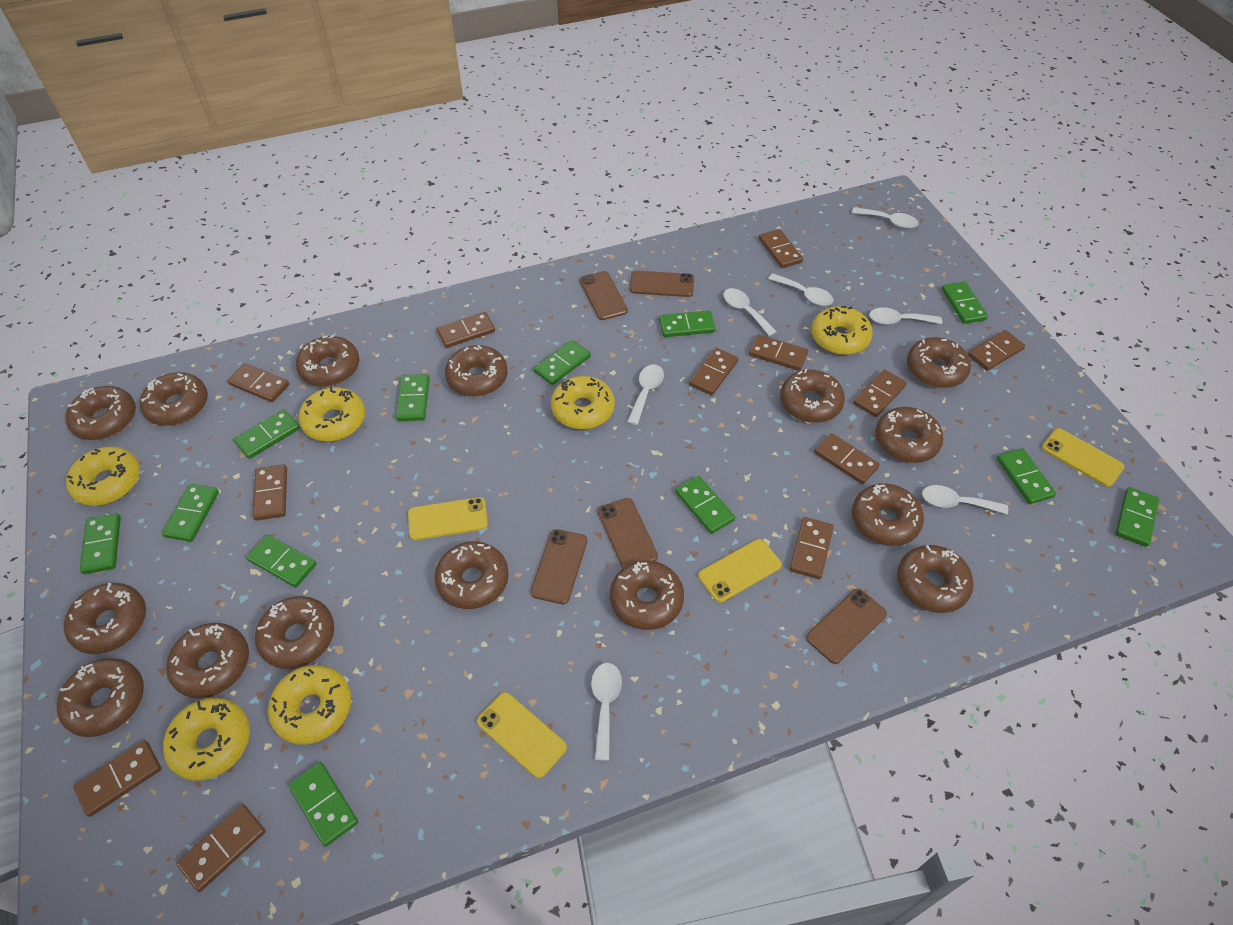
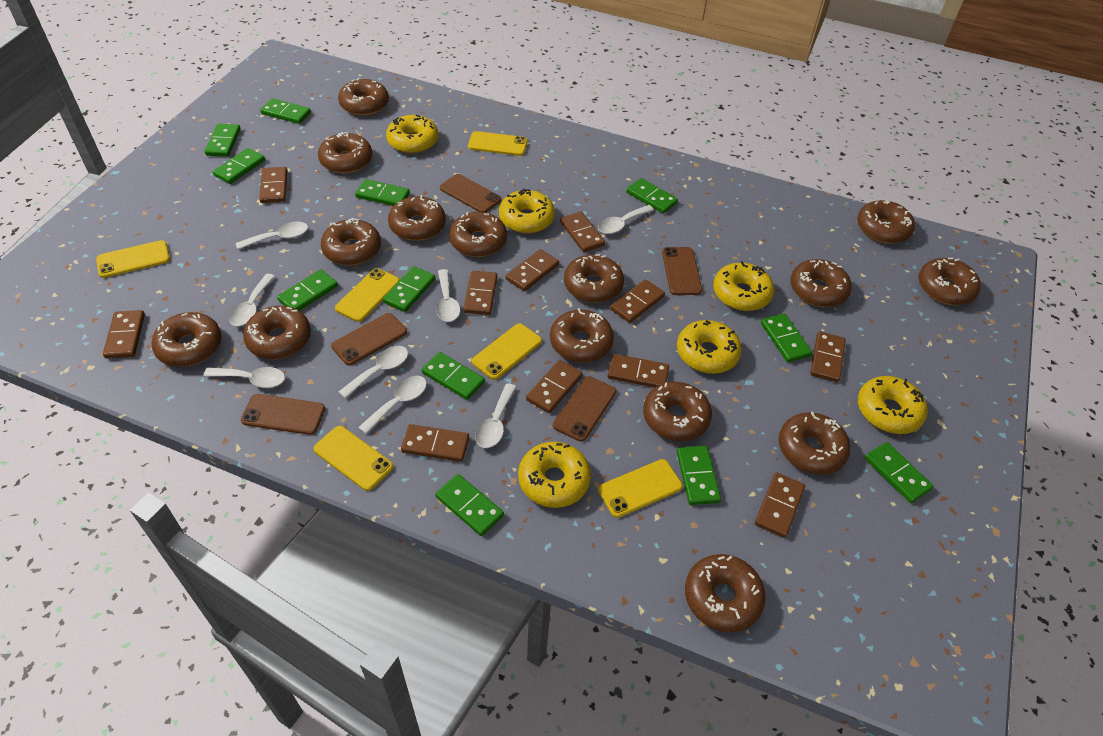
brown domino: [73,740,161,817] [176,804,266,892] [227,363,289,402] [253,464,287,521] [437,312,495,348] [689,348,738,395] [749,334,808,371] [759,229,803,268] [790,517,834,579] [814,433,880,484] [853,369,907,417] [968,330,1025,371] = 12 -> [103,310,145,359] [259,167,287,203] [401,424,469,462] [463,271,497,315] [506,249,559,291] [526,360,583,413] [560,211,605,252] [607,354,669,388] [610,279,665,323] [755,472,805,538] [810,332,846,382] = 11
white spoon: [591,663,622,761] [627,364,664,425] [723,288,777,336] [768,273,834,306] [852,207,918,228] [869,307,942,324] [922,485,1008,515] = 7 -> [204,367,285,388] [229,274,275,326] [236,222,308,250] [339,346,408,399] [358,376,427,434] [436,269,460,322] [475,383,516,448] [598,205,654,234] = 8
yellow phone: [408,497,488,540] [477,692,567,778] [698,539,782,602] [1042,428,1125,487] = 4 -> [96,240,170,278] [313,426,393,491] [335,268,400,322] [468,131,528,156] [472,323,542,380] [598,459,683,518] = 6

